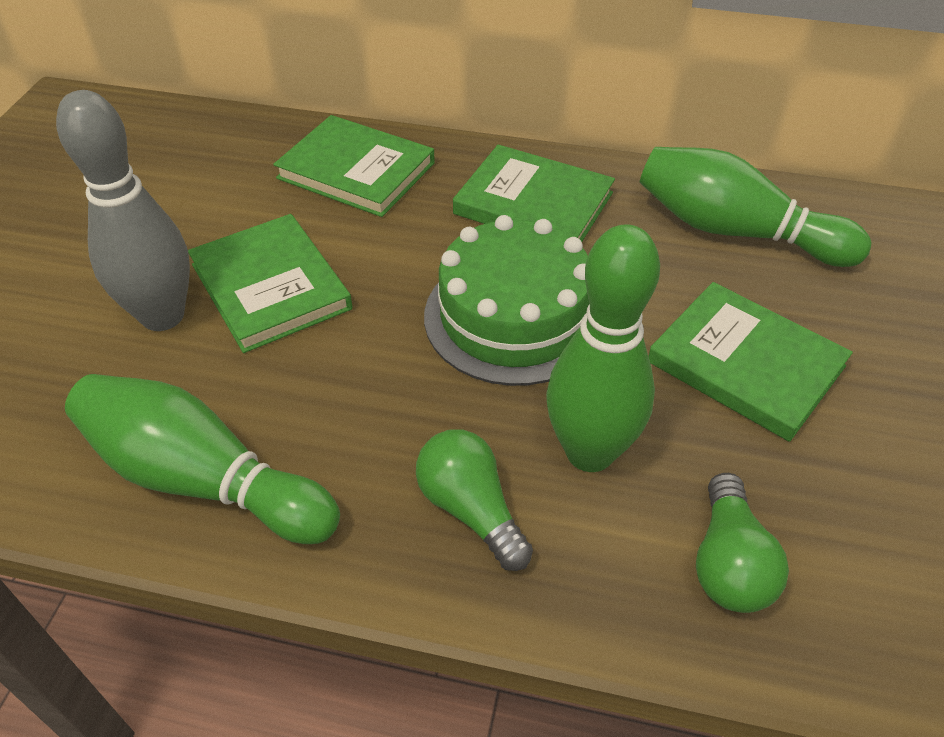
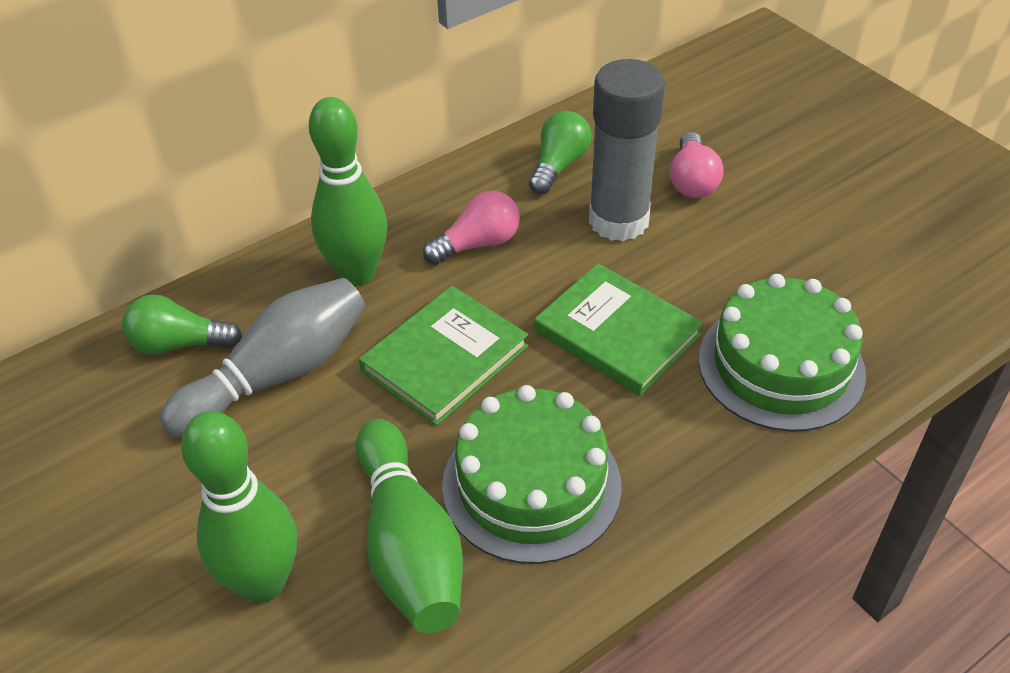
green book: [188,214,352,353] [273,115,435,217] [453,145,615,242] [648,282,853,442] = 4 -> [359,286,528,426] [534,263,703,396] = 2
green cake: [424,215,589,386] = 1 -> [442,385,622,564] [698,274,866,432] = 2
grey glue stick: none = 0 -> [589,59,665,241] = 1
pink light bulb: none = 0 -> [423,190,520,265] [670,132,724,198] = 2

